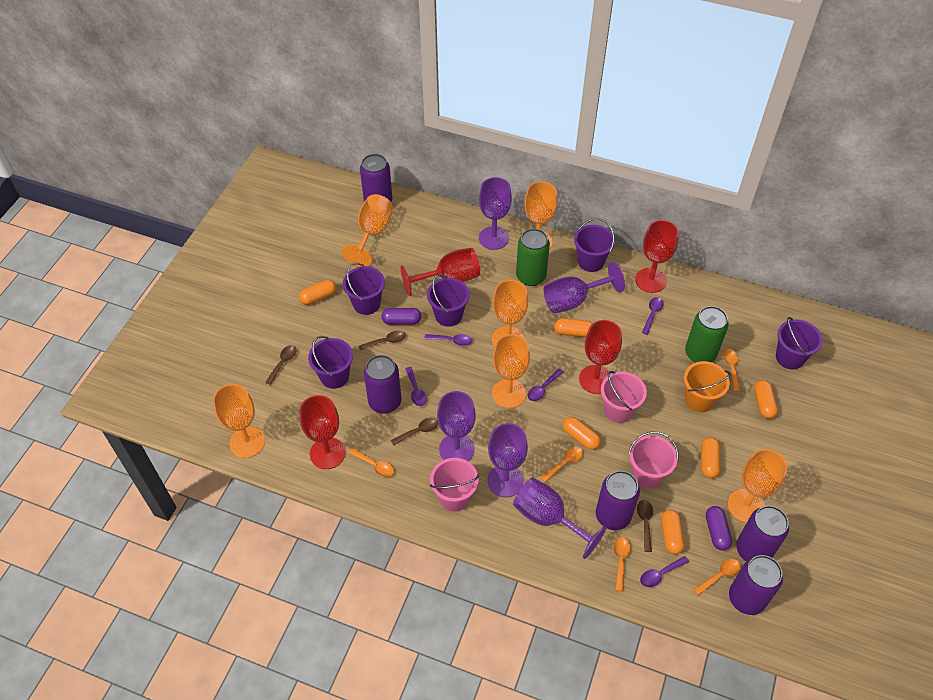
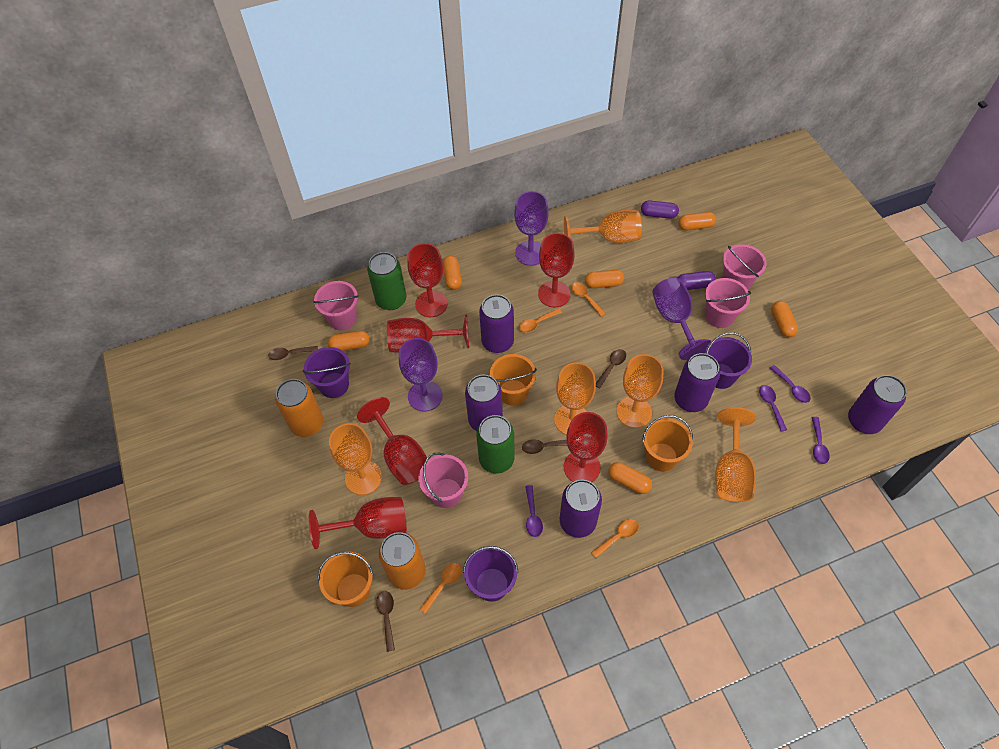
orange bucket: [684,361,730,412] = 1 -> [318,552,374,607] [490,354,537,406] [642,415,693,472] = 3
orange can: none = 0 -> [275,379,323,437] [379,532,426,590] = 2
orange goblet: [213,384,265,458] [342,194,393,267] [492,280,528,347] [492,334,530,408] [524,181,557,250] [728,449,787,523] = 6 -> [329,423,382,495] [554,362,596,435] [564,210,642,243] [617,354,664,428] [715,407,756,502] = 5
orange spoon: [349,448,394,477] [541,447,583,482] [614,537,630,591] [693,559,741,596] [723,349,740,392] = 5 -> [420,563,461,614] [519,308,562,333] [571,282,606,317] [591,519,639,558] = 4
pink bucket: [430,458,479,512] [601,371,647,423] [628,432,679,489] = 3 -> [313,281,359,330] [418,453,468,508] [705,278,751,328] [723,244,766,290] = 4
purple bucket: [308,336,353,389] [343,263,385,315] [427,274,470,327] [574,218,615,272] [776,317,823,369] = 5 -> [303,347,351,398] [463,546,518,602] [705,332,752,389] = 3
purple goblet: [437,391,476,461] [479,177,512,250] [487,423,528,497] [513,477,606,559] [544,262,625,313] = 5 -> [399,338,443,412] [514,191,549,266] [653,278,711,360] = 3
purple spoon: [405,367,427,406] [424,334,472,346] [528,369,564,401] [640,556,689,587] [642,297,663,335] = 5 -> [525,485,543,537] [759,385,787,432] [770,365,811,403] [812,417,830,464] = 4
red goblet: [299,395,346,469] [400,248,480,297] [579,320,622,394] [635,220,679,293] = 4 -> [309,497,407,549] [357,397,427,485] [387,314,469,353] [407,243,448,317] [538,233,575,307] [564,412,608,482] = 6

